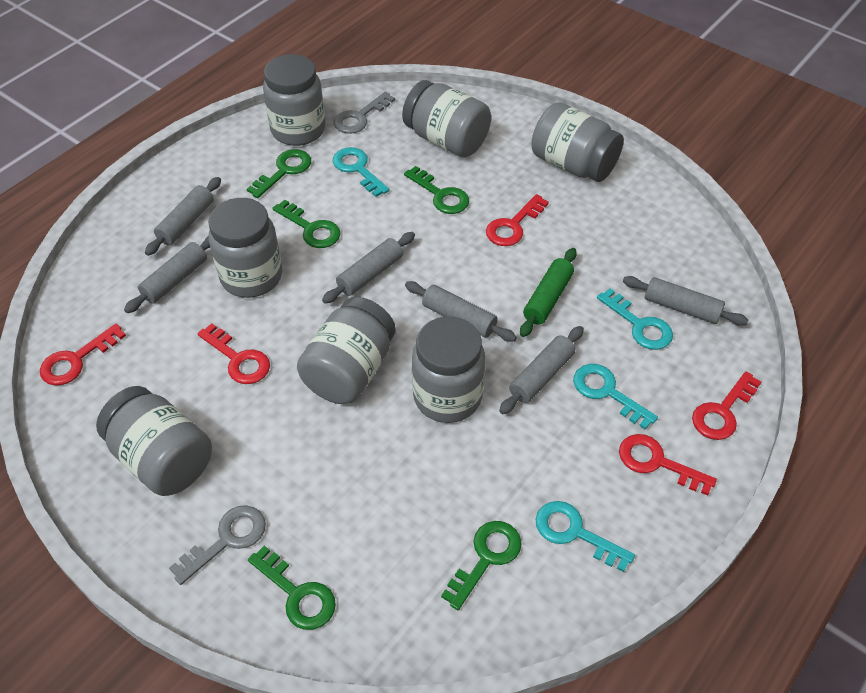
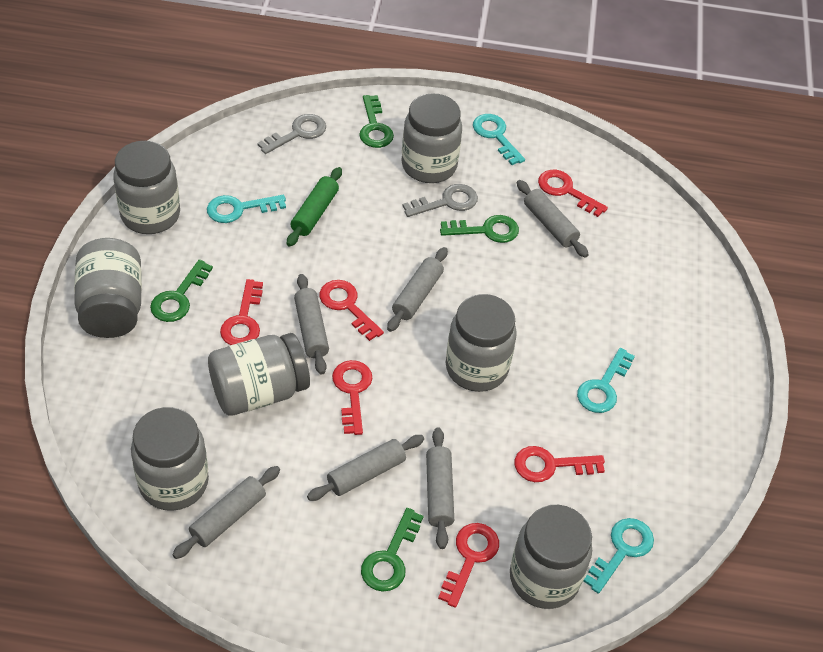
green key: [247,149,311,198] [248,546,336,630] [272,200,340,248] [404,166,469,214] [441,521,522,610] = 5 -> [150,260,213,322] [359,95,394,148] [361,508,423,592] [440,215,519,243] = 4
red key: [40,323,126,386] [197,323,270,384] [486,194,549,246] [619,434,717,495] [692,371,761,440] = 5 -> [220,279,263,345] [320,280,384,341] [332,360,372,435] [438,523,499,608] [515,446,605,482] [538,170,608,217] = 6

